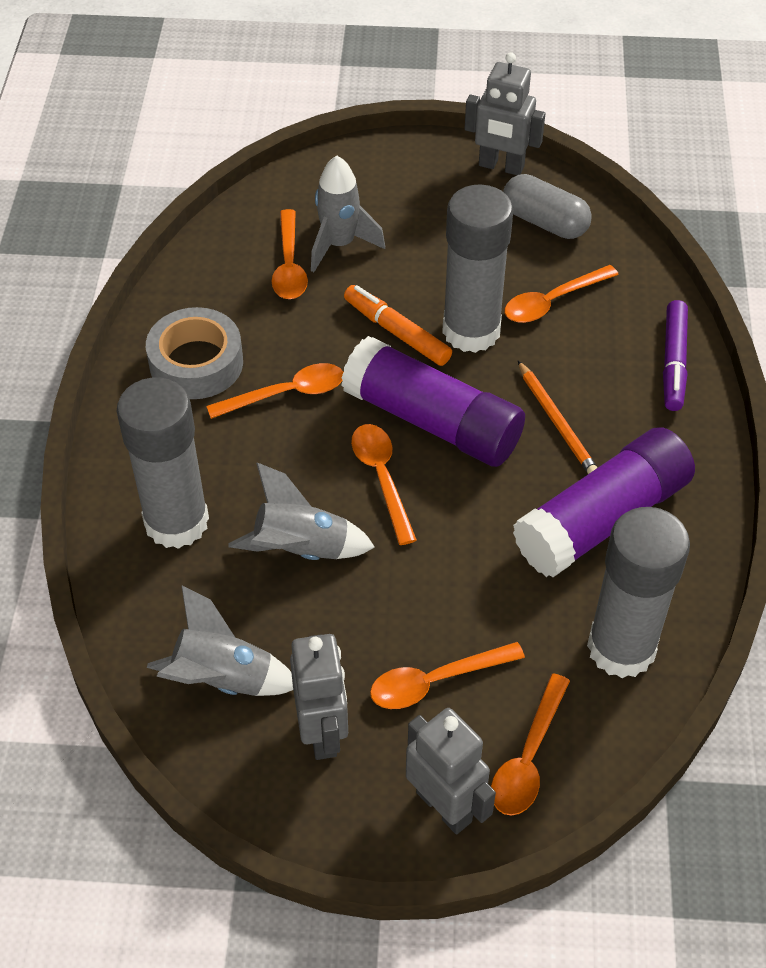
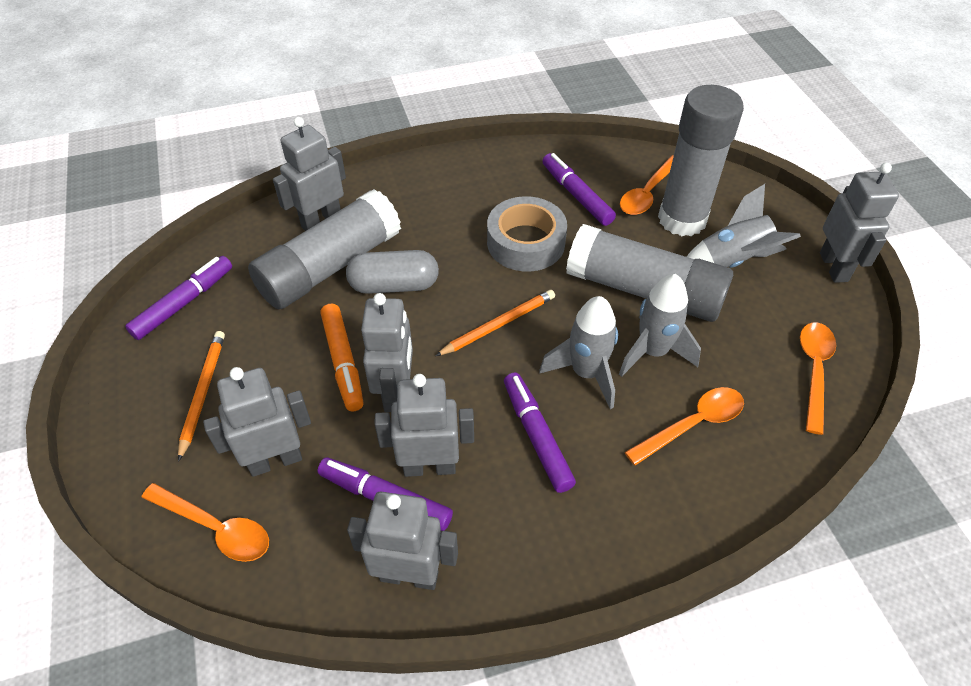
grey robot: [290,634,348,760] [406,708,496,835] [465,52,545,175] = 3 -> [203,367,311,477] [273,117,346,231] [347,492,458,590] [361,293,413,412] [374,374,474,477] [820,163,899,283] = 6
orange pencil: [518,361,598,474] = 1 -> [178,331,225,462] [435,290,555,356] = 2
orange spoon: [207,363,343,419] [271,209,308,299] [351,424,417,545] [370,642,525,709] [491,673,570,816] [505,265,619,323] = 6 -> [142,483,269,562] [620,155,674,215] [625,387,744,466] [800,322,836,435] = 4
purple glue stick: [341,336,525,467] [513,427,695,577] = 2 -> none = 0
purple marker: [663,300,688,411] = 1 -> [125,256,232,340] [318,458,453,531] [504,372,576,493] [542,153,616,226] = 4

